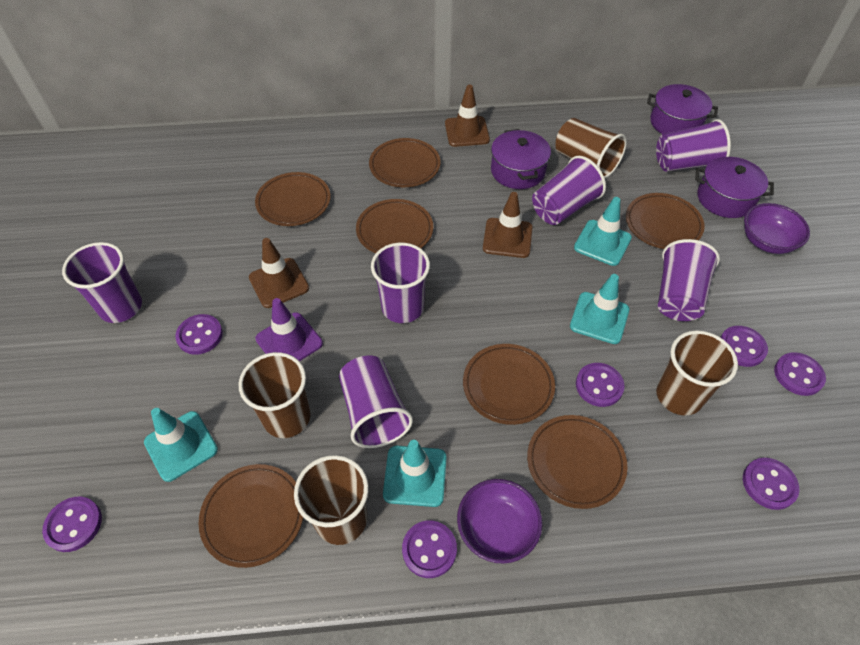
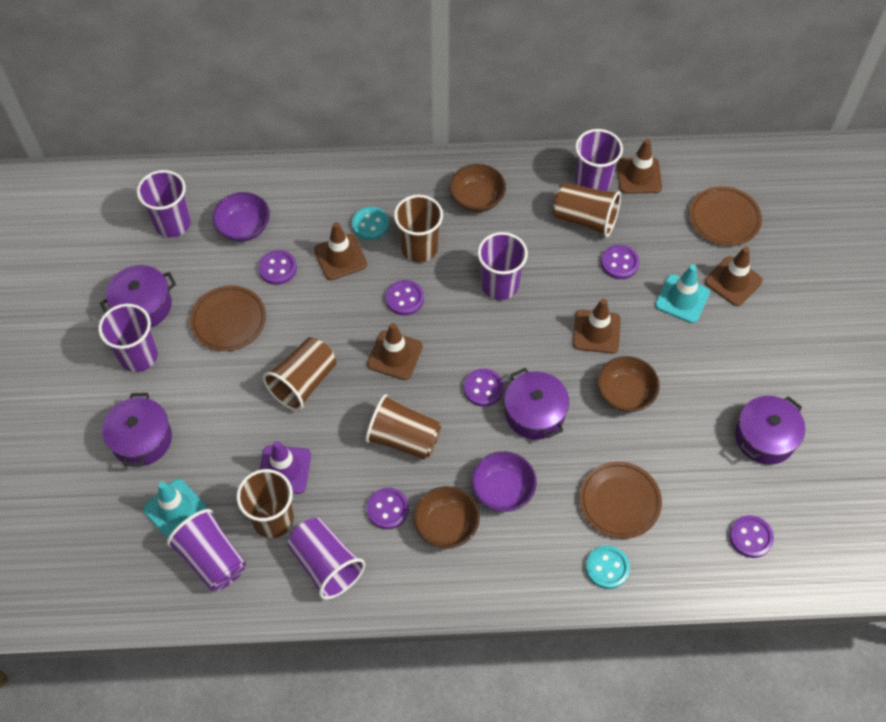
brown bowl: none = 0 -> [414,486,480,549] [449,164,506,212] [597,356,660,412] = 3
brown cup: [238,352,310,438] [294,455,369,545] [556,118,627,178] [656,330,738,416] = 4 -> [236,469,294,538] [263,337,336,411] [365,394,442,460] [394,195,443,263] [553,183,621,237] = 5
brown plate: [199,464,303,568] [255,172,331,226] [356,199,433,253] [369,138,441,187] [463,344,555,425] [527,415,627,509] [626,193,705,249] = 7 -> [190,285,266,351] [579,461,662,539] [689,186,762,246] = 3
brown traffic cone: [249,238,309,308] [445,85,490,147] [483,192,533,258] = 3 -> [314,222,367,280] [367,323,423,380] [573,299,621,354] [617,139,662,194] [705,247,763,306] = 5
purple button: [42,497,102,552] [175,314,223,355] [402,521,457,578] [576,363,625,407] [720,326,768,367] [743,458,799,510] [774,352,826,396] = 7 -> [258,250,297,285] [367,488,409,529] [386,280,424,315] [464,369,504,407] [601,245,639,279] [730,515,774,558] = 6
purple pot: [491,129,551,189] [647,84,718,134] [695,157,774,218] = 3 -> [100,265,176,328] [102,393,172,466] [504,368,569,440] [735,396,805,465] = 4
turquoise button: none = 0 -> [352,207,389,240] [586,546,630,589] = 2
turquoise traffic cone: [144,408,218,482] [383,440,447,507] [570,274,629,344] [574,197,632,266] = 4 -> [143,479,207,539] [655,265,710,323] = 2

